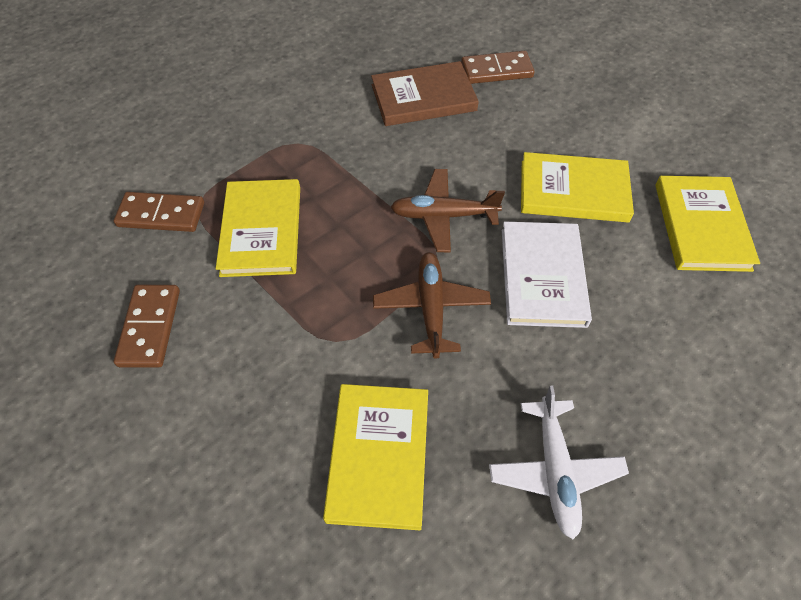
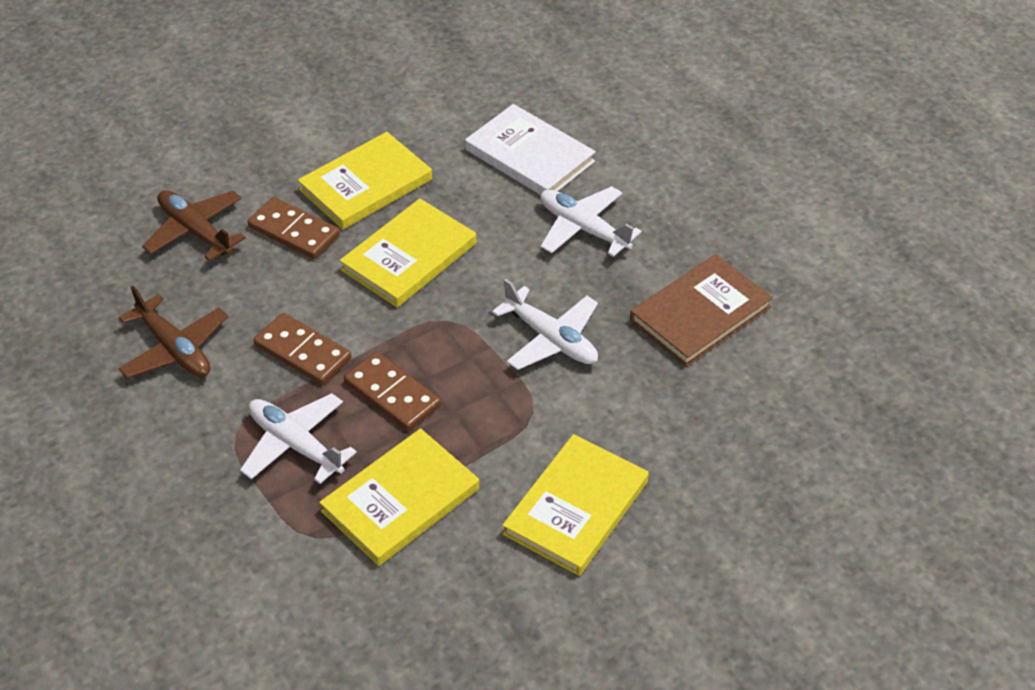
white plane: [489,386,629,539] = 1 -> [240,393,357,484] [492,278,598,370] [540,186,642,257] = 3

